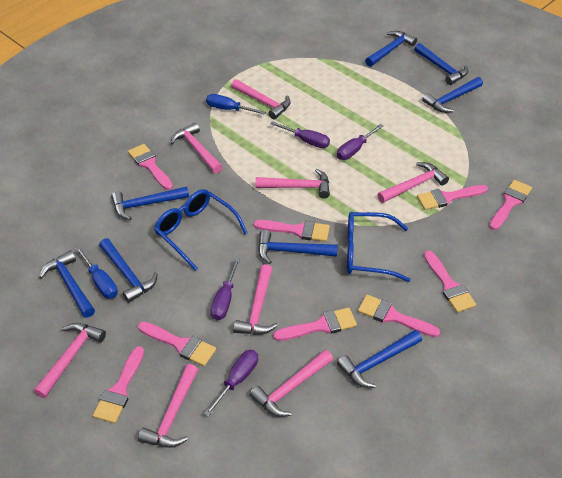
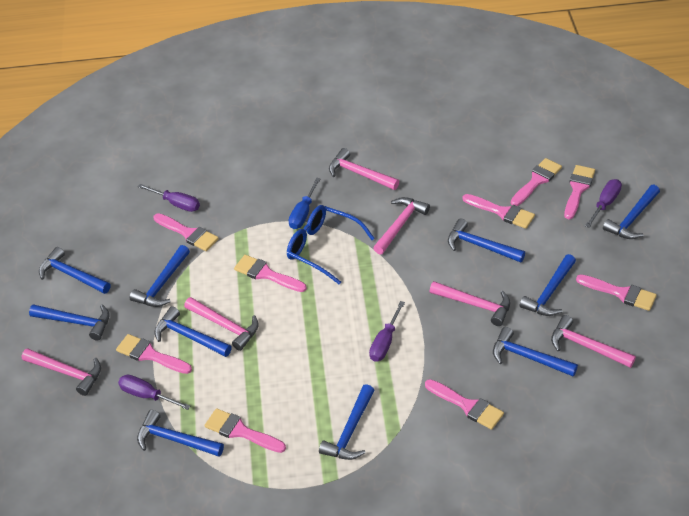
blue glasses: [154,189,248,271] [347,212,411,282] = 2 -> [287,205,375,285] = 1
blue hammer: [39,250,95,318] [99,238,157,303] [111,186,189,220] [258,230,338,264] [337,330,422,388] [365,31,417,67] [414,43,468,85] [422,77,483,113] = 8 -> [29,304,109,341] [39,247,111,294] [130,245,190,307] [137,410,224,457] [154,306,232,357] [319,384,375,460] [448,219,525,262] [493,327,578,377] [520,254,576,316] [603,185,660,239] = 10
blue screwdriver: [75,246,118,299] [206,94,266,115] = 2 -> [289,178,320,229] = 1
pink hammer: [34,323,106,398] [138,364,198,448] [171,122,222,174] [231,79,291,119] [233,264,278,335] [250,350,333,417] [255,169,330,199] [377,162,449,203] = 8 -> [22,348,101,396] [184,297,259,351] [329,148,399,190] [373,197,430,254] [429,281,510,326] [551,315,636,368] = 6

